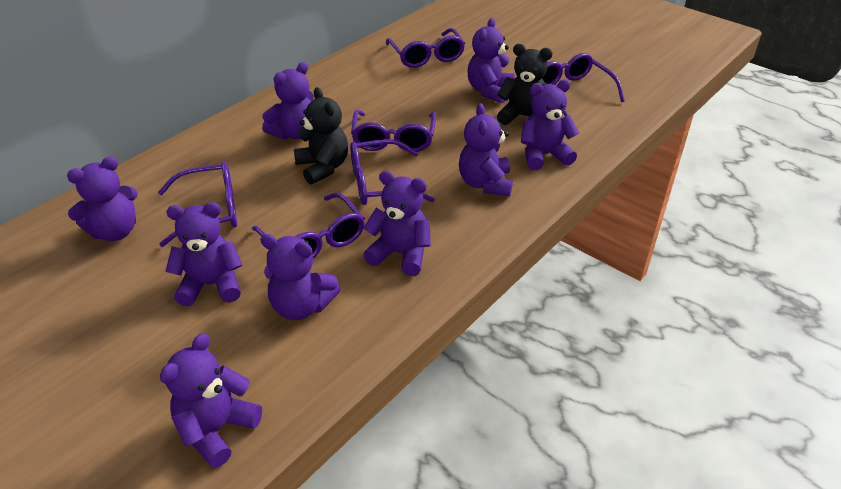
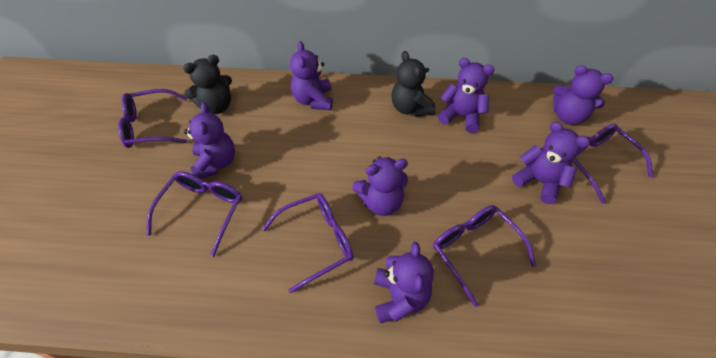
purple glasses: [158,162,237,247] [252,192,365,259] [350,139,435,205] [351,110,436,152] [386,28,465,68] [542,53,625,116] = 6 -> [118,89,187,148] [147,171,242,257] [262,193,354,293] [433,205,536,307] [572,124,653,204] = 5
purple teddy bear: [67,157,138,241] [160,333,262,468] [165,202,242,306] [260,234,341,320] [262,62,314,140] [363,171,431,276] [459,103,513,197] [467,18,514,103] [521,80,579,170] = 9 -> [184,102,235,179] [290,41,333,111] [352,157,408,216] [374,242,434,323] [438,58,495,133] [512,122,590,204] [553,65,614,125] = 7

